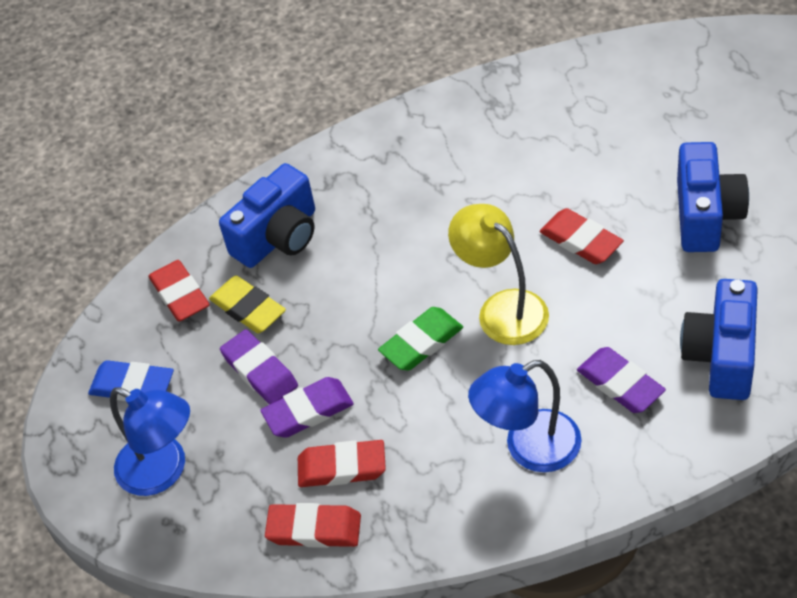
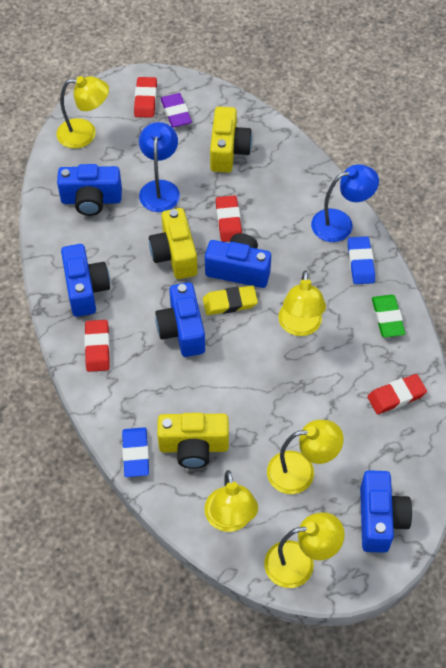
blue camera: [219,163,315,268] [677,142,749,252] [680,279,758,400] = 3 -> [57,164,122,216] [61,244,110,317] [155,282,205,357] [205,233,271,288] [360,470,412,553] = 5
blue eraser: [88,360,174,401] = 1 -> [122,427,149,477] [348,236,375,284] = 2
purple eraser: [220,329,298,405] [260,377,354,438] [577,347,666,413] = 3 -> [161,93,192,128] = 1
yellow camera: none = 0 -> [149,208,198,279] [157,413,229,469] [210,106,252,173] = 3
yellow lamp: [448,204,549,345] = 1 -> [57,76,109,149] [204,470,258,532] [264,512,345,588] [267,420,344,494] [278,270,326,336] = 5

